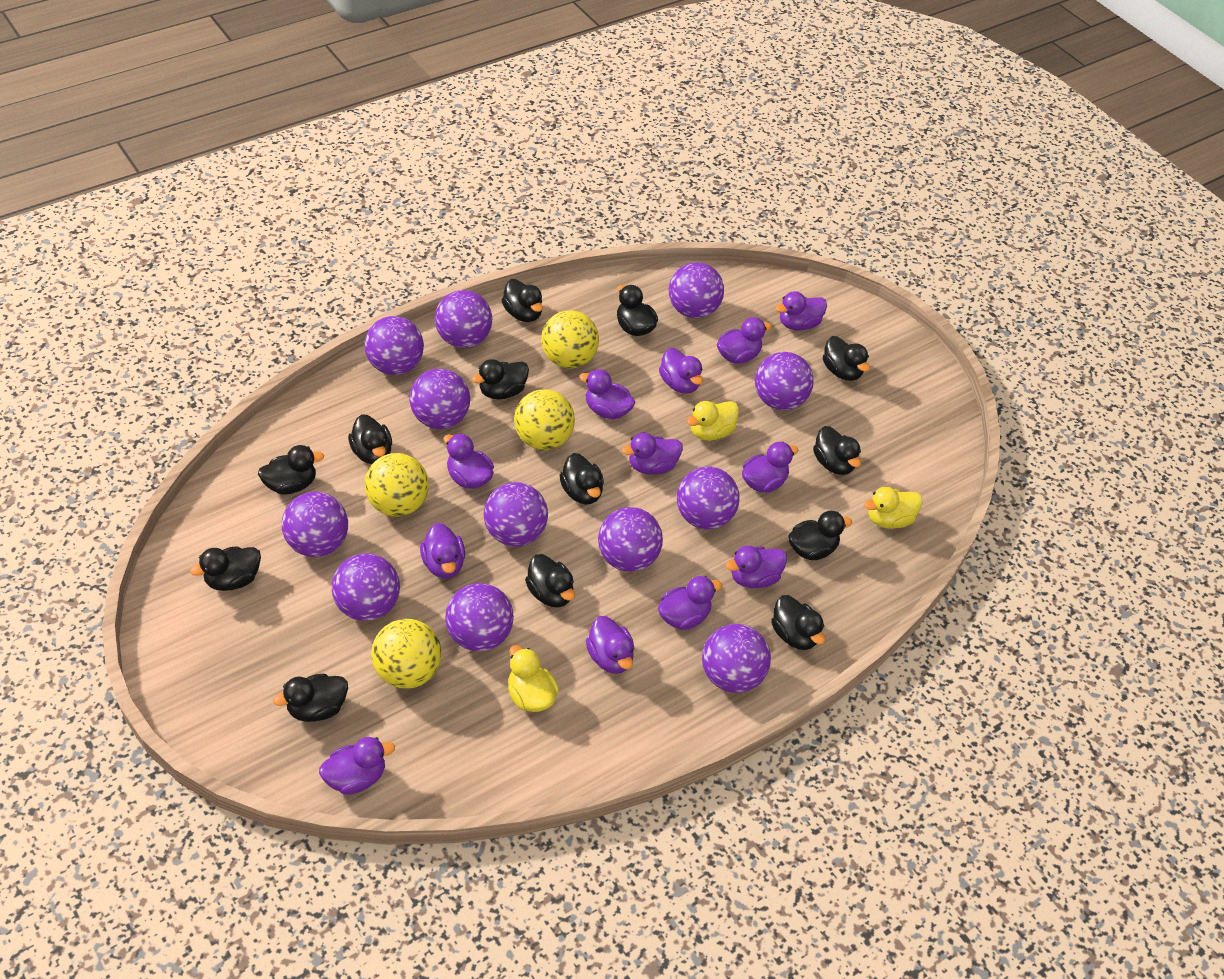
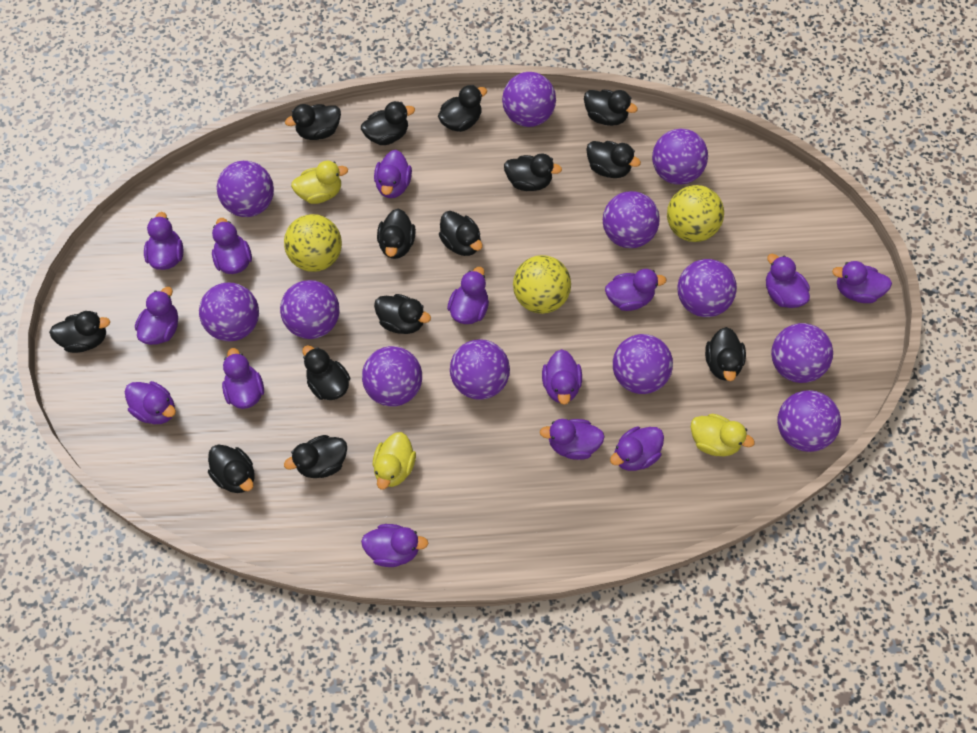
black duck: [190,546,261,591] [258,445,324,495] [273,674,348,722] [348,414,392,464] [472,359,529,400] [501,279,543,322] [525,554,575,607] [560,453,604,504] [617,285,658,336] [771,595,825,650] [788,511,852,560] [813,426,861,475] [823,336,870,381] = 13 -> [49,311,110,353] [208,445,255,493] [284,435,347,478] [285,104,341,140] [302,345,350,400] [361,101,415,145] [374,294,431,334] [377,209,416,259] [438,85,487,132] [439,211,483,256] [504,154,562,191] [584,90,638,126] [586,141,641,178] [705,327,746,381] = 14
purple duck: [319,737,395,795] [420,523,465,578] [443,434,494,489] [579,369,635,419] [586,616,634,674] [622,433,683,475] [658,576,722,630] [659,348,703,394] [717,317,772,364] [725,546,787,588] [742,442,798,492] [775,291,827,331] = 12 -> [125,381,176,424] [135,287,178,345] [144,212,183,270] [212,218,252,274] [222,348,264,409] [361,524,429,567] [374,150,412,198] [447,267,489,324] [540,419,605,460] [542,349,582,405] [605,269,667,311] [610,426,664,471] [766,254,810,308] [832,261,892,303] = 14
yellow ball: [365,453,429,517] [371,619,442,689] [514,389,575,450] [541,310,599,368] = 4 -> [284,214,342,272] [513,255,571,314] [667,185,724,242] = 3

